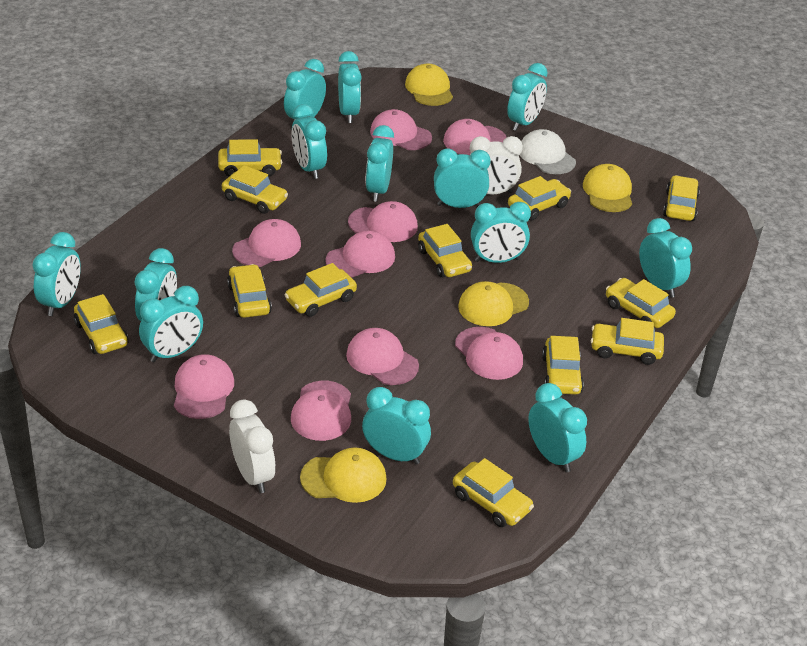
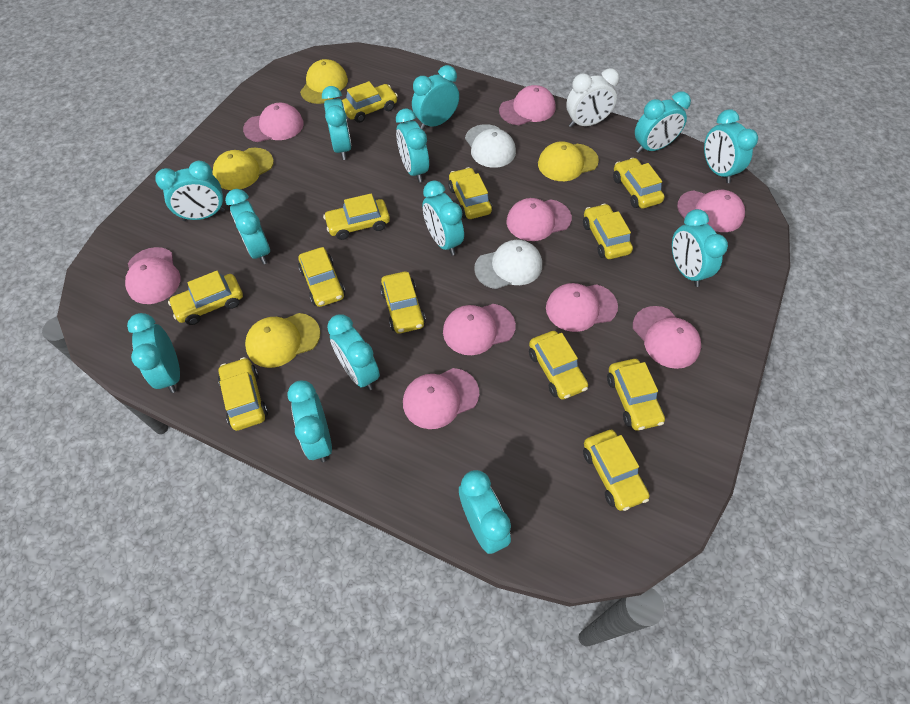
white cap: [520,129,576,174] = 1 -> [465,124,516,168] [474,240,542,289] = 2
white clock: [229,400,275,493] [470,136,523,195] = 2 -> [566,68,620,128] = 1

